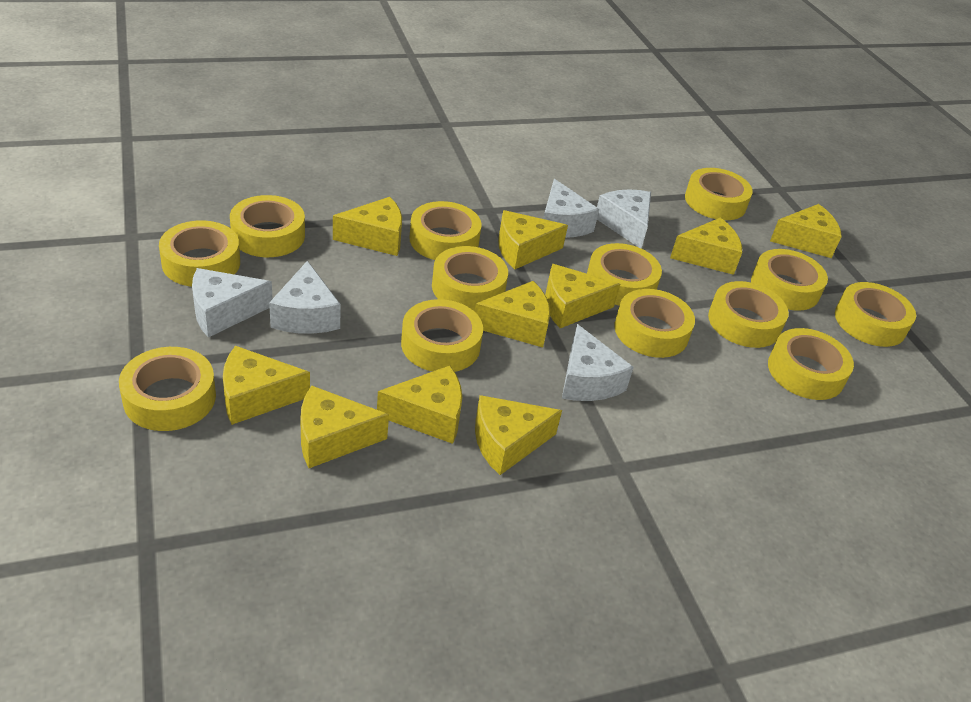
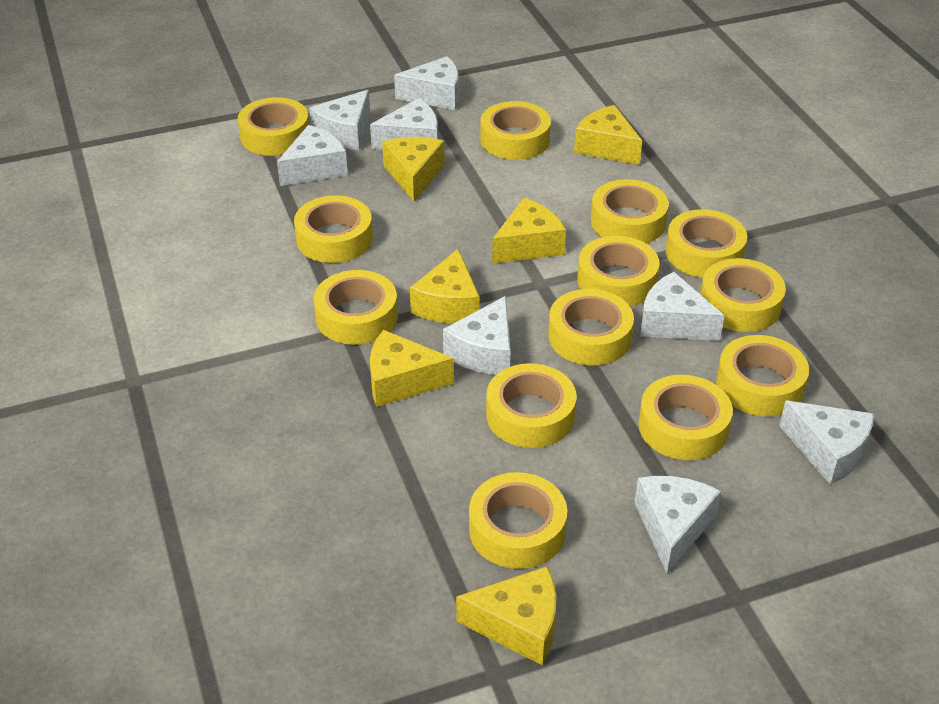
white cheese: [192,268,273,337] [269,261,341,334] [543,179,599,238] [562,324,634,401] [597,189,651,248] = 5 -> [277,125,348,186] [309,90,370,150] [370,98,438,150] [394,56,459,110] [443,296,511,375] [635,476,721,574] [640,272,725,341] [779,400,874,485] = 8
yellow cheese: [223,346,310,425] [300,385,389,468] [333,197,402,256] [377,366,462,444] [475,281,550,347] [475,395,562,475] [498,210,568,269] [545,264,620,328] [670,218,742,275] [770,204,842,258] = 10 -> [370,330,454,407] [382,137,445,201] [410,249,480,324] [456,566,556,666] [492,198,566,264] [574,105,642,165] = 6

